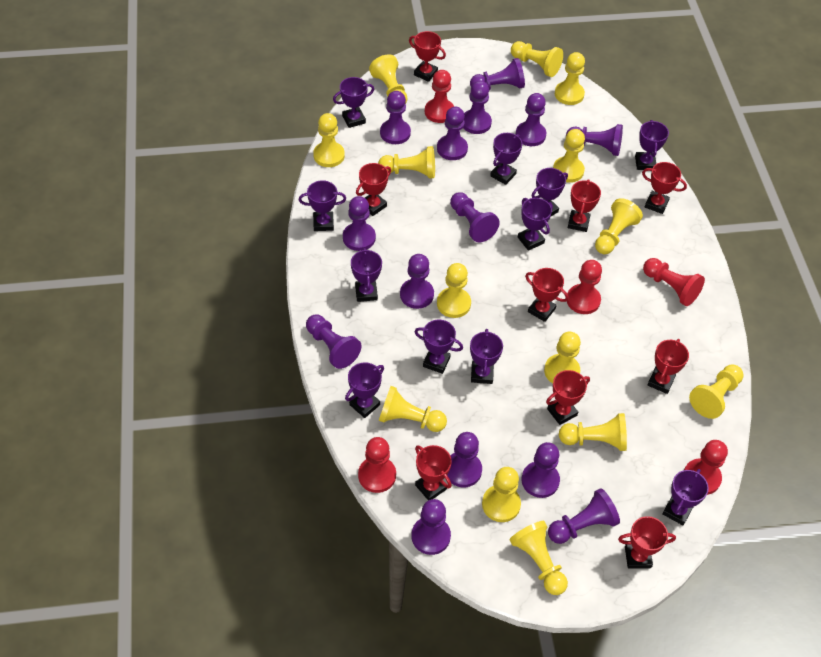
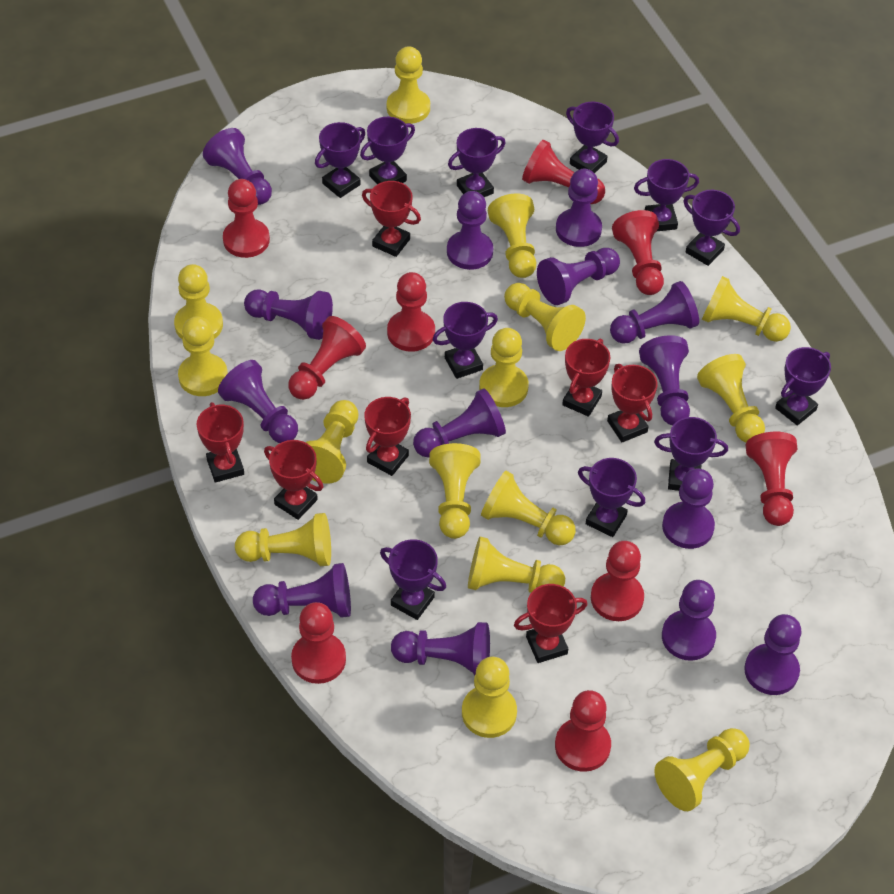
red pawn: [358,437,396,493] [425,70,454,123] [567,260,602,314] [643,258,705,306] [684,440,728,495] = 5 -> [223,179,270,258] [288,316,366,400] [291,602,346,684] [387,272,435,352] [522,139,605,204] [555,690,611,772] [591,541,644,621] [612,210,664,295] [746,432,797,526] = 9
red trophy: [356,163,391,216] [409,31,446,82] [415,445,452,500] [525,268,568,322] [546,370,590,425] [568,179,601,232] [618,516,676,569] [642,162,687,214] [648,339,689,394] = 9 -> [197,402,244,483] [264,440,323,520] [362,181,421,257] [364,397,411,476] [514,584,588,663] [562,339,611,417] [607,364,658,442] = 7
yellow pawn: [313,113,345,167] [369,54,408,104] [378,146,435,179] [379,386,447,432] [437,263,471,318] [482,467,521,522] [510,521,568,595] [511,41,563,77] [544,332,581,383] [553,129,585,183] [555,52,585,105] [559,413,627,451] [595,198,643,254] [689,364,744,419] = 14 -> [174,264,223,340] [178,316,228,396] [235,513,331,566] [305,400,358,484] [387,46,430,124] [429,443,480,539] [462,657,517,738] [468,537,565,593] [479,328,529,407] [481,471,576,546] [488,193,536,278] [504,283,586,351] [654,728,750,811] [697,354,765,442] [702,276,791,342] = 15

